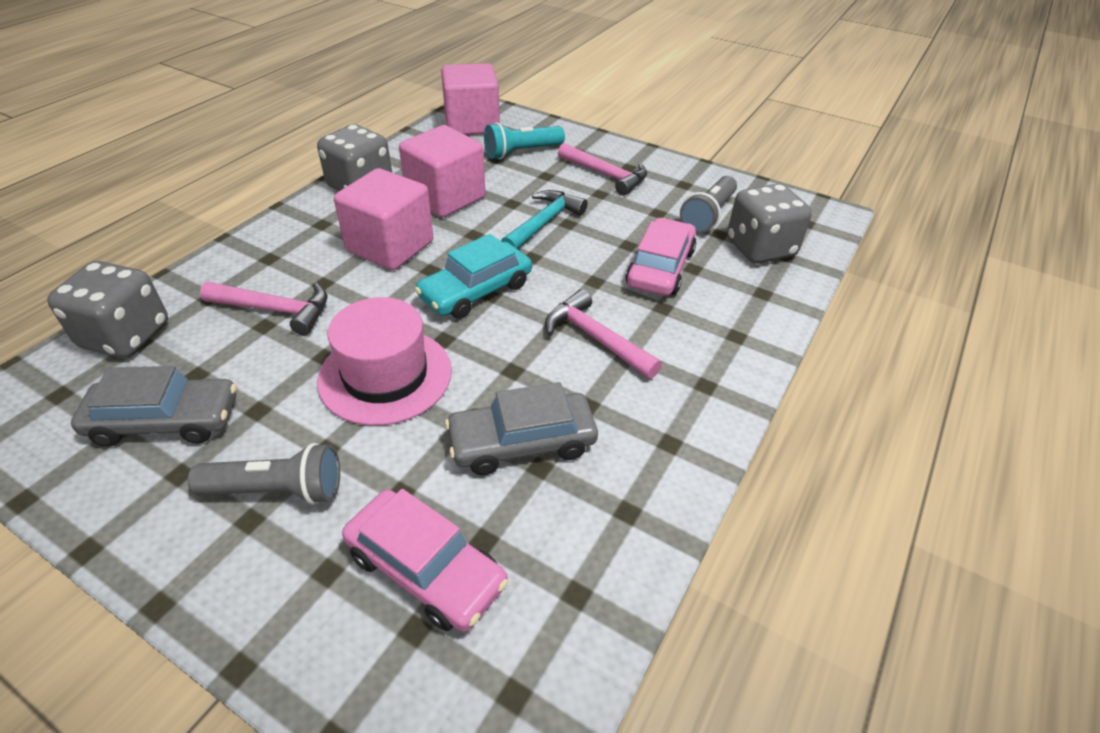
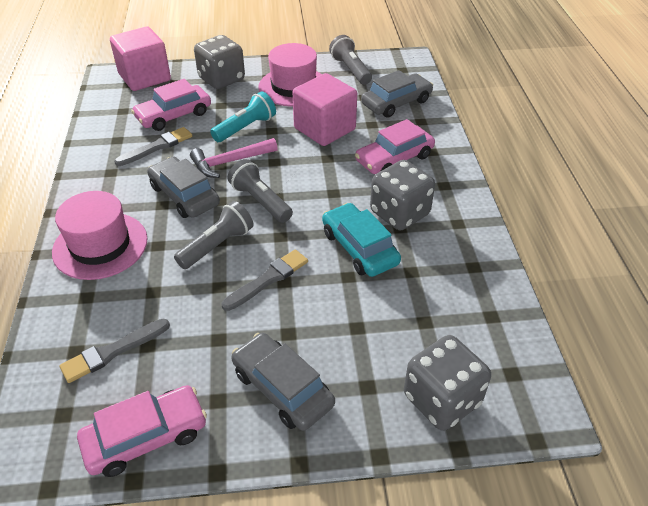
grey brush: none = 0 -> [60,318,170,383] [114,127,192,166] [222,249,308,311] = 3
grey car: [71,366,237,447] [445,382,598,475] = 2 -> [147,156,220,218] [231,333,335,431] [361,70,433,118] = 3
grey flashlight: [188,443,340,505] [680,176,737,233] = 2 -> [174,201,254,269] [228,159,293,223] [329,35,372,85] = 3
pink car: [342,489,508,632] [626,218,696,296] = 2 -> [77,385,207,477] [131,79,211,131] [355,119,435,174] = 3
pink cube: [334,168,433,270] [399,125,485,217] [441,63,500,135] = 3 -> [110,27,171,91] [292,73,357,146] = 2
pink hammer: [200,282,327,335] [545,289,662,379] [558,143,647,196] = 3 -> [190,138,278,178] = 1
pink hat: [317,297,452,426] = 1 -> [52,191,148,280] [258,43,322,107] = 2
turquoise hammer: [501,190,588,249] = 1 -> none = 0

